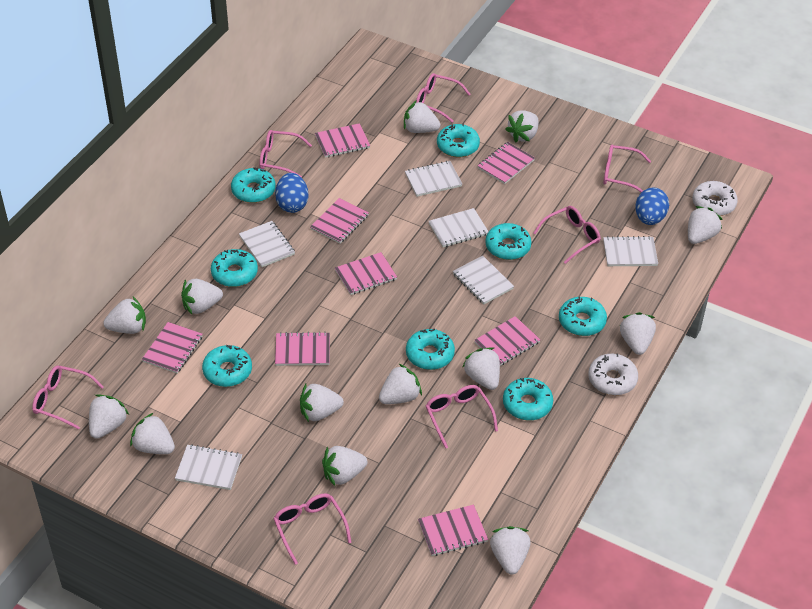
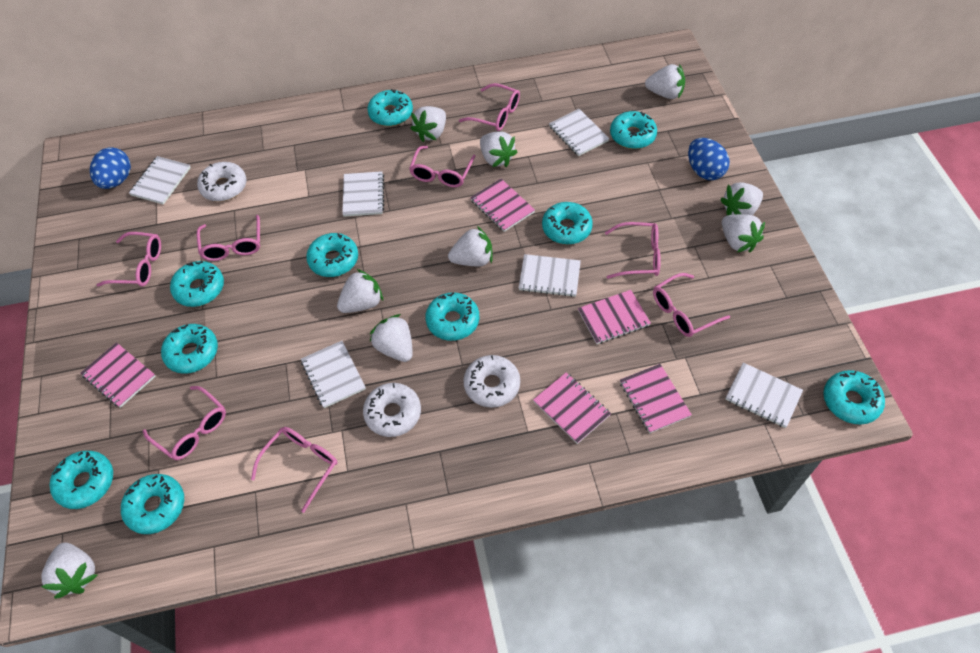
pink glasses: [32,365,104,430] [259,130,312,178] [274,493,352,565] [416,73,470,123] [426,385,498,449] [534,206,601,264] [603,145,651,192] = 7 -> [97,232,161,287] [143,386,226,460] [197,215,260,261] [251,427,338,513] [409,146,476,187] [459,83,520,131] [605,222,661,279] [653,273,730,337] = 8
pink notebook: [142,322,202,373] [275,332,330,366] [310,198,369,244] [315,123,370,158] [335,252,397,295] [418,505,488,556] [474,316,541,366] [478,142,535,184] = 8 -> [81,342,156,408] [470,179,535,232] [533,372,611,444] [578,290,651,344] [620,364,692,433] = 5
turquoise donut: [202,345,252,387] [211,249,258,287] [231,167,276,203] [406,329,455,370] [437,124,480,157] [485,223,531,260] [503,378,553,420] [559,297,607,336] = 8 -> [50,451,113,509] [121,474,184,534] [161,324,218,374] [170,261,224,307] [306,233,358,277] [367,89,413,126] [425,292,479,341] [542,202,593,245] [610,111,657,149] [823,370,885,425] = 10
white donut: [588,353,638,395] [692,181,738,216] = 2 -> [197,162,247,202] [363,383,421,437] [464,355,520,408] = 3
white strawberry: [89,394,129,439] [103,297,146,334] [130,413,175,454] [181,279,223,314] [300,384,344,422] [322,446,367,486] [379,364,422,404] [404,100,440,133] [462,347,500,390] [490,526,531,574] [505,110,539,142] [620,312,656,355] [688,206,723,244] = 13 -> [41,543,98,599] [337,269,383,313] [370,314,413,362] [410,106,446,142] [448,226,493,266] [480,132,517,167] [645,64,685,99] [720,182,763,215] [722,214,765,253] = 9

